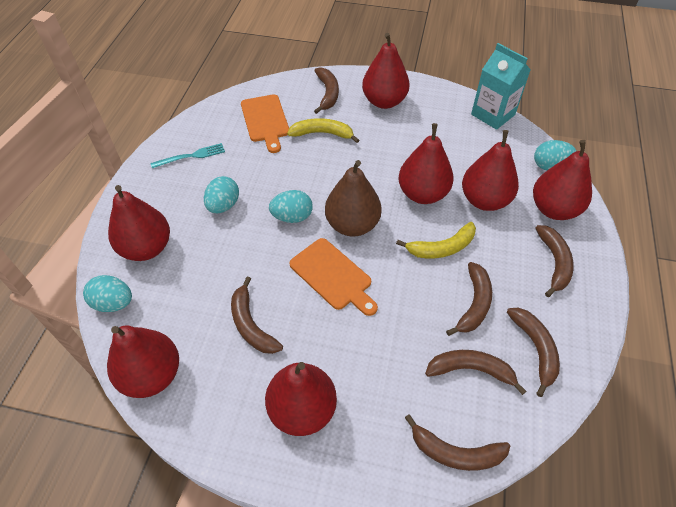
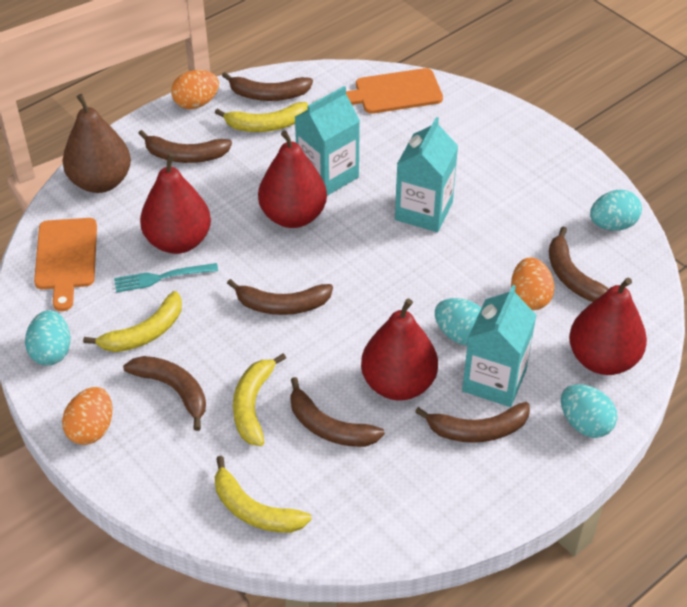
orange egg: none = 0 -> [62,387,113,445] [171,70,219,109] [511,257,555,310] = 3
red pear: [107,325,179,398] [108,185,170,261] [265,362,337,436] [362,33,409,109] [398,123,453,204] [462,130,519,211] [533,140,592,220] = 7 -> [140,153,211,254] [258,130,327,228] [361,298,438,400] [569,278,647,375] = 4
turquoise carton: [471,43,531,130] = 1 -> [295,86,360,196] [395,117,458,232] [462,285,537,407] = 3
yellow banana: [287,118,359,143] [396,222,476,258] = 2 -> [83,291,182,352] [215,102,308,132] [215,456,312,533] [233,353,286,446] = 4

